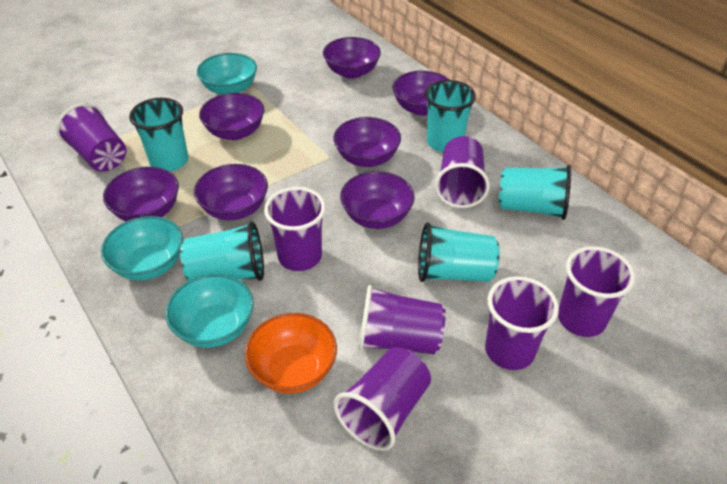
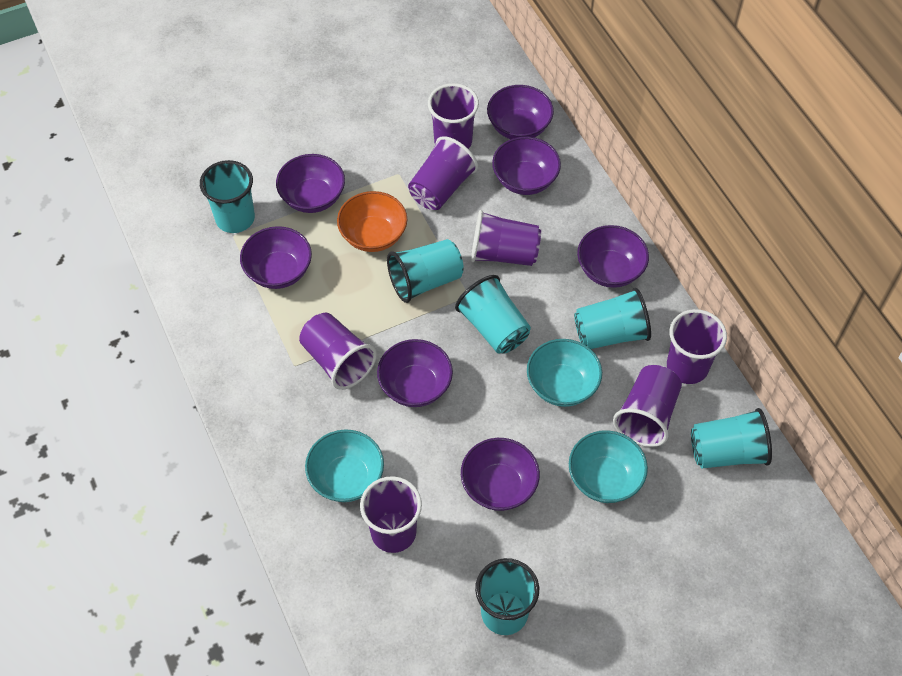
turquoise cup: [129,98,188,172] [180,221,264,281] [418,222,500,282] [425,80,476,152] [499,165,571,220] = 5 -> [200,160,255,233] [387,239,464,303] [455,275,531,354] [475,558,539,635] [574,288,651,349] [691,408,772,468] = 6

